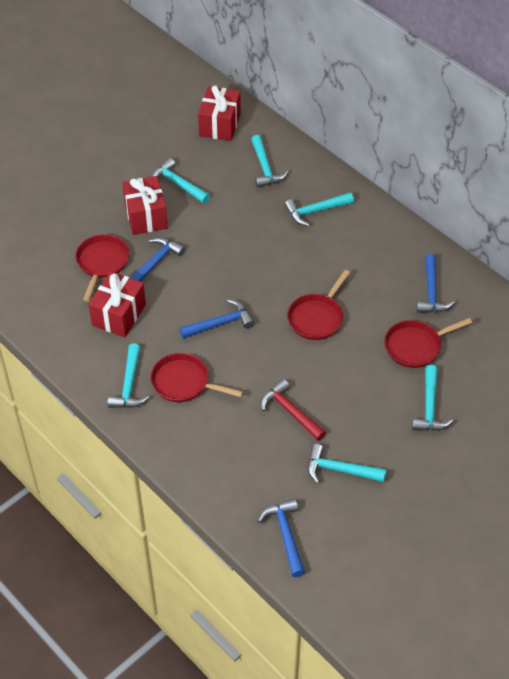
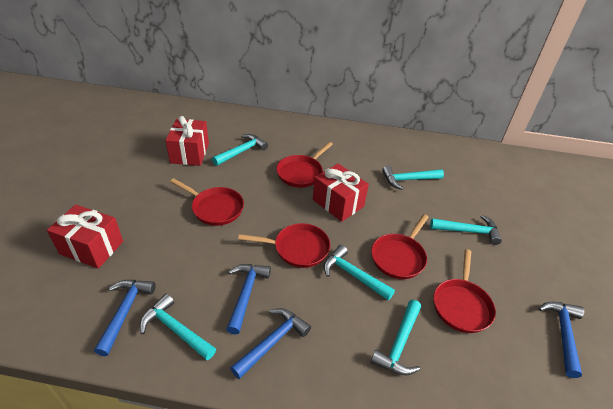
red hammer: [260,379,326,441] = 1 -> none = 0
red pan: [75,234,129,302] [150,353,243,402] [287,270,350,340] [384,318,473,368] = 4 -> [170,178,244,226] [238,223,331,268] [276,142,333,188] [371,214,429,279] [433,249,496,333] = 5

